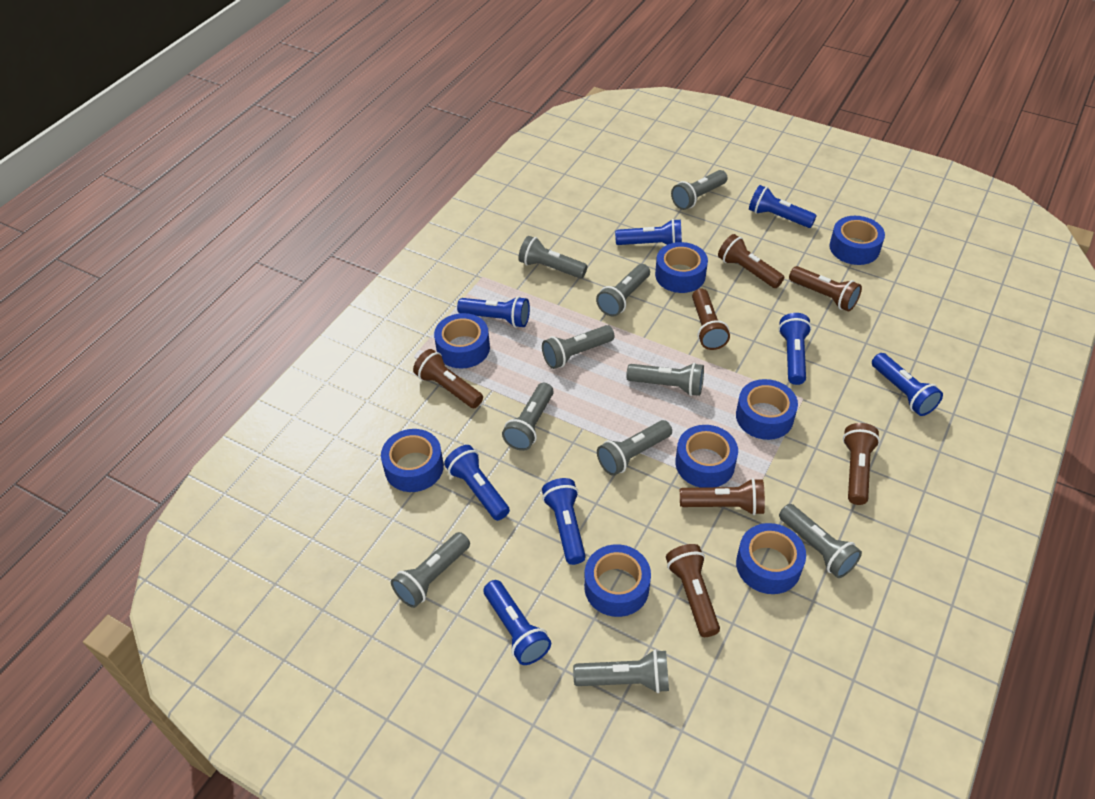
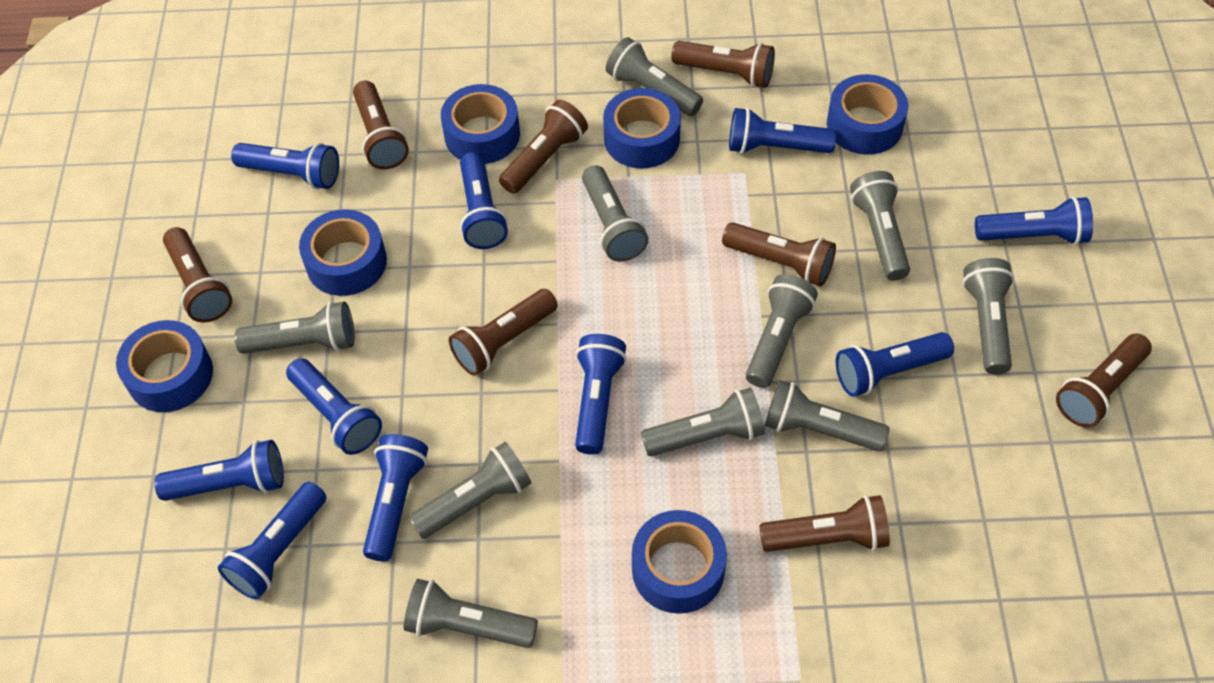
blue flashlight: [444,445,510,521] [457,296,530,328] [484,580,551,665] [542,478,586,565] [615,219,682,245] [749,185,817,228] [778,313,812,385] [872,353,943,416] = 8 -> [154,440,284,501] [218,482,326,600] [231,143,339,189] [286,358,382,455] [363,434,428,562] [460,152,508,249] [575,334,627,455] [729,107,836,154] [836,332,954,397] [975,196,1093,245] = 10
blue tape: [381,429,444,492] [434,313,490,369] [584,544,651,617] [655,242,708,293] [675,425,738,488] [736,379,798,440] [736,523,806,594] [829,216,885,265] = 8 -> [116,320,213,412] [299,209,387,296] [441,84,520,164] [603,88,681,169] [632,510,727,614] [827,74,908,155] = 6
brown flashlight: [413,349,483,408] [666,544,720,637] [680,478,765,515] [692,288,730,350] [718,234,784,288] [789,266,862,312] [843,423,880,505] = 7 -> [163,227,232,322] [353,81,409,169] [449,289,558,376] [499,100,588,194] [671,41,775,88] [722,222,836,287] [759,495,890,552] [1056,334,1152,428] = 8

